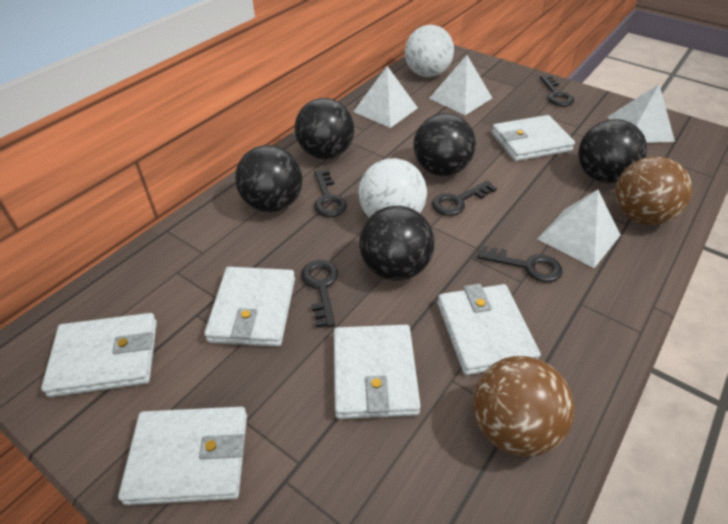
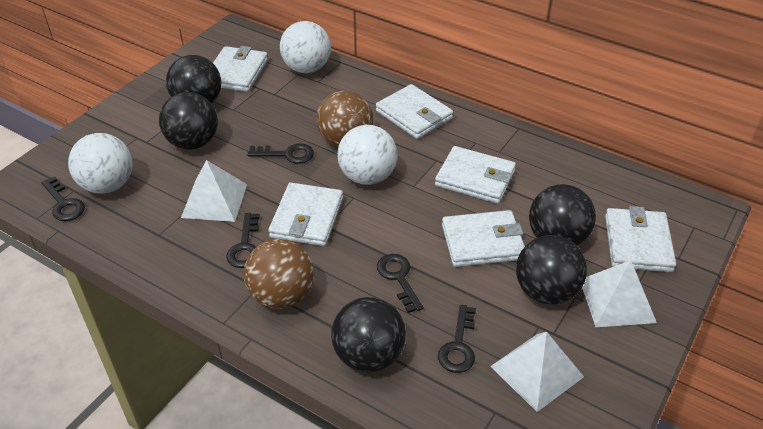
white ball: [359,158,427,218] [405,25,454,77] = 2 -> [68,133,133,194] [280,21,331,73] [337,125,397,185] = 3
white pyramid: [353,66,418,128] [429,55,492,115] [537,190,621,268] [608,84,675,143] = 4 -> [181,160,247,222] [490,332,584,412] [582,260,657,327] = 3

